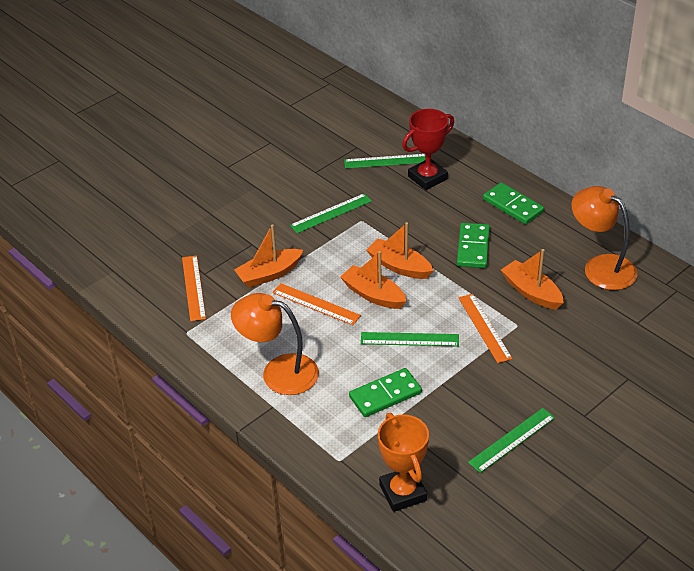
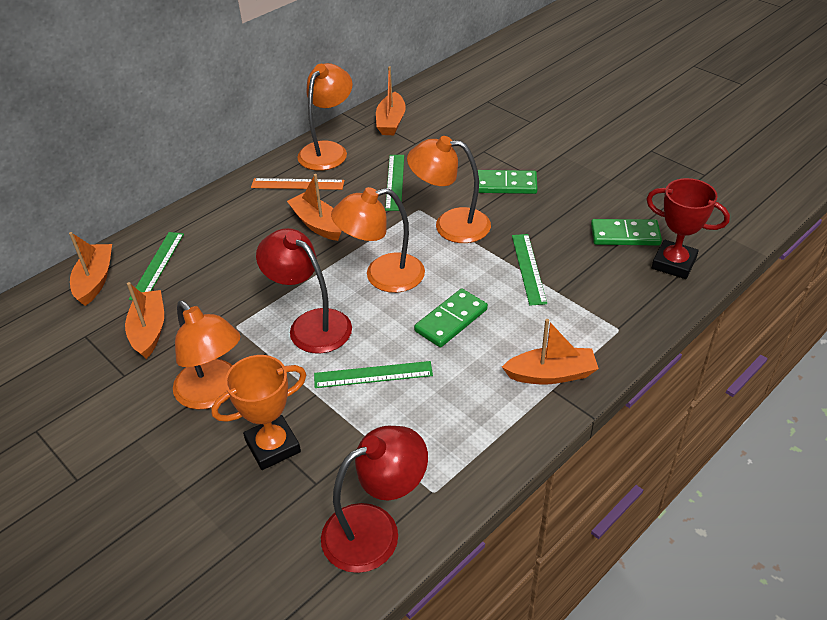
orange boat: [234,224,303,287] [340,251,406,309] [366,222,434,279] [501,249,564,310] = 4 -> [69,232,112,306] [125,282,164,359] [287,174,342,241] [376,66,406,135] [502,319,599,384] = 5
orange lamp: [231,293,319,395] [572,186,637,290] = 2 -> [173,300,241,410] [297,63,352,171] [331,187,425,293] [407,136,491,243] = 4
orange ruler: [182,255,206,321] [272,283,361,325] [459,294,513,363] = 3 -> [251,178,345,190] = 1
red lamp: none = 0 -> [256,228,352,353] [321,426,428,573] = 2

